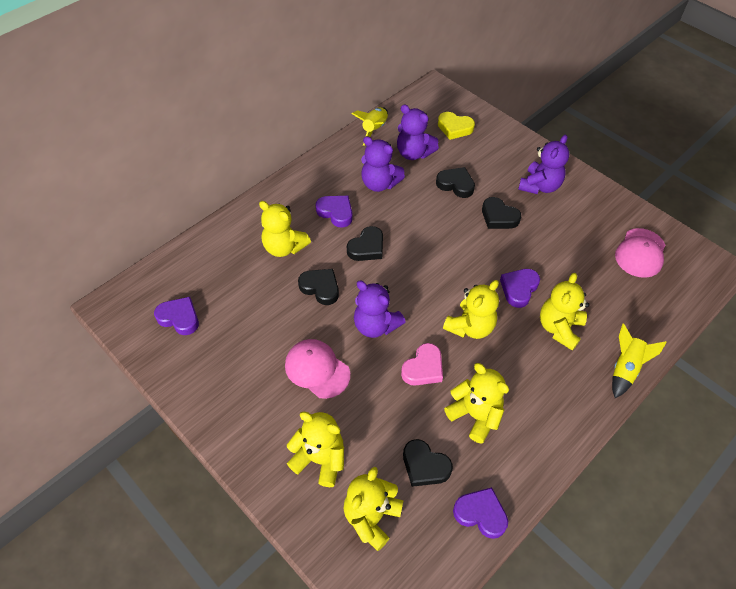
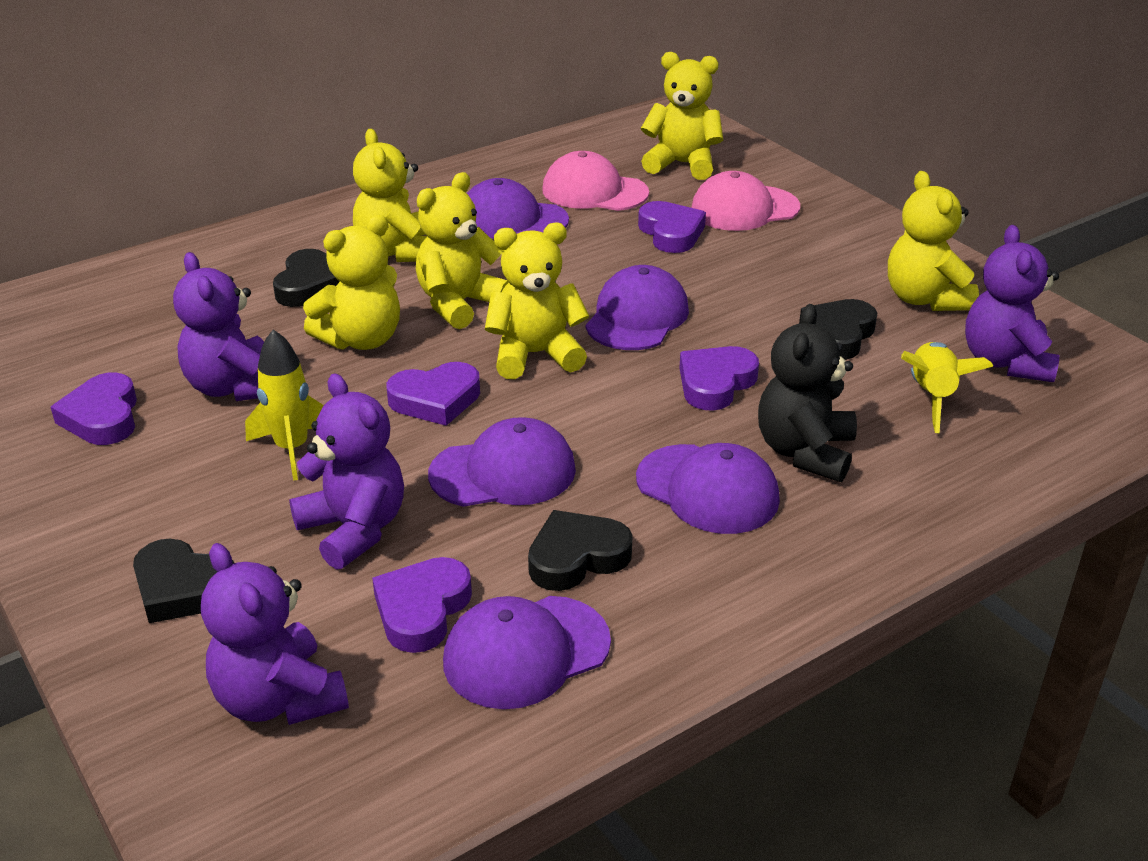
black heart: [298,269,339,305] [347,226,383,261] [403,439,453,487] [436,167,475,198] [482,197,521,229] = 5 -> [133,538,234,623] [273,249,340,307] [528,510,632,591] [799,299,877,360] = 4
black teddy bear: none = 0 -> [758,304,857,482] = 1
pink heart: [401,343,443,386] = 1 -> none = 0
purple cap: none = 0 -> [428,417,576,507] [443,596,611,709] [467,178,569,239] [585,265,689,350] [636,443,780,534] = 5
purple heart: [154,297,199,335] [316,196,352,227] [453,487,508,539] [500,269,540,308] = 4 -> [51,372,137,445] [372,557,472,653] [387,362,480,426] [638,201,706,253] [679,346,759,411] = 5
yellow heart: [438,112,475,140] = 1 -> none = 0

